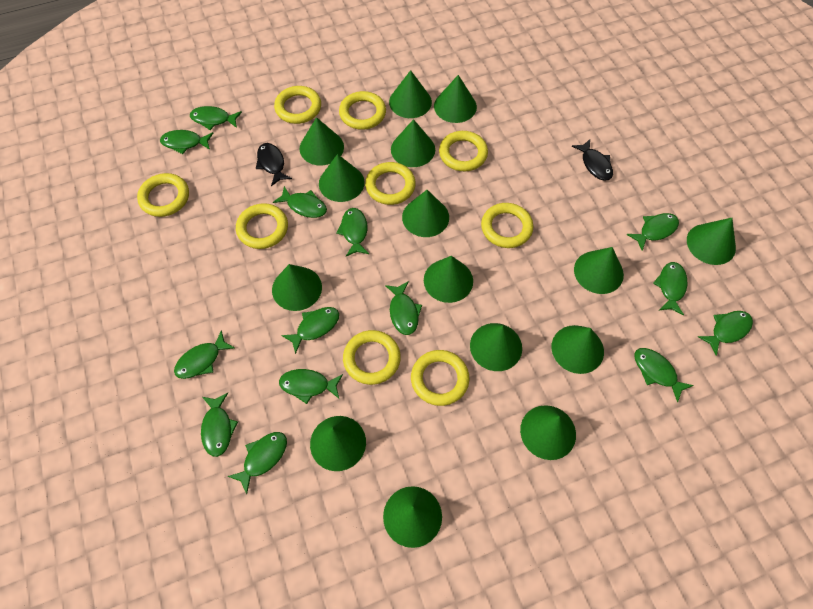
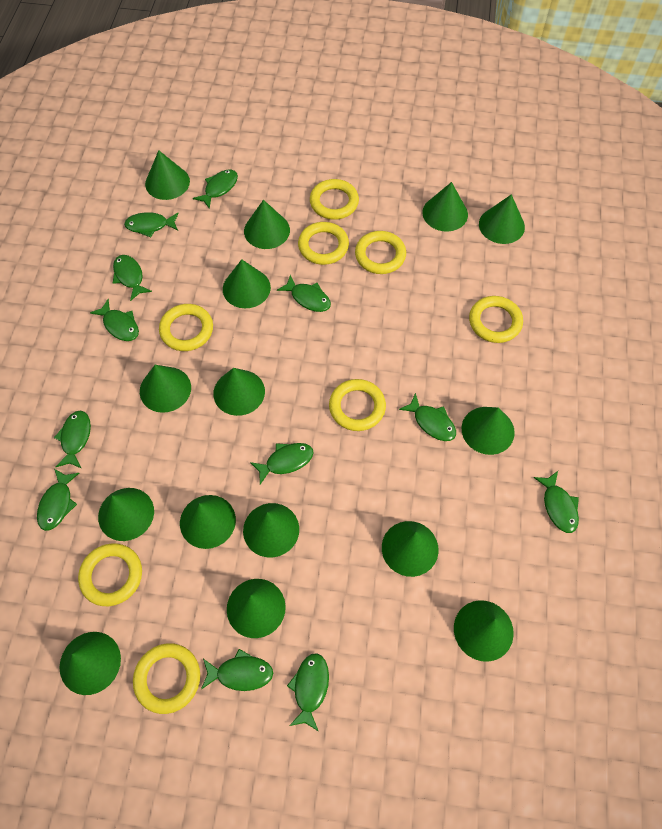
black fish: [256,143,292,186] [572,139,613,181] = 2 -> none = 0
green fish: [160,130,213,154] [174,330,235,379] [190,106,242,130] [201,393,238,457] [227,432,287,494] [273,186,327,218] [279,369,343,404] [281,307,339,354] [336,208,369,256] [385,281,422,335] [627,213,679,251] [635,348,694,403] [653,262,687,316] [698,311,753,356] = 14 -> [37,469,79,531] [54,411,91,468] [90,299,139,341] [113,255,152,301] [124,212,179,238] [193,169,238,209] [201,649,273,691] [250,443,313,484] [277,275,331,312] [287,653,329,731] [399,393,456,441] [534,471,579,533] = 12
yellow ring: [137,173,189,217] [236,203,288,249] [274,86,321,124] [339,91,386,130] [343,330,401,385] [365,162,416,205] [411,350,469,406] [439,131,488,171] [481,203,533,248] = 9 -> [78,544,142,606] [133,643,200,714] [159,304,213,351] [298,222,349,265] [310,179,359,220] [329,379,386,431] [355,231,406,274] [469,296,523,343] = 8

